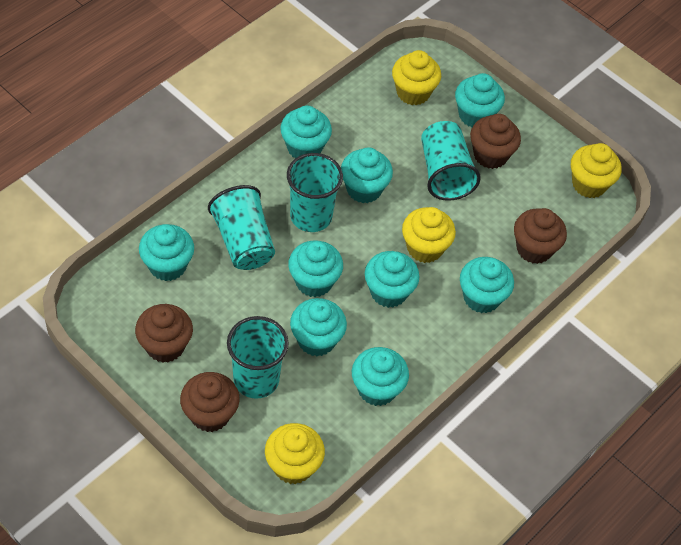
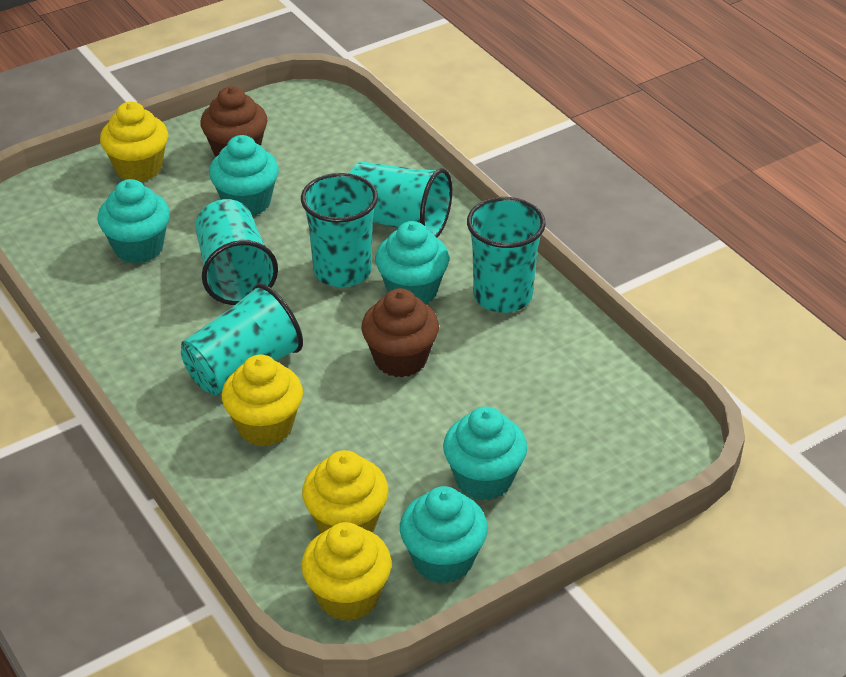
brown cupcake: [135,304,193,363] [180,372,240,432] [470,114,521,169] [514,208,567,264] = 4 -> [200,86,267,157] [361,288,439,377] = 2
turquoise cup: [208,185,275,270] [227,316,289,399] [287,153,343,232] [421,121,481,201] = 4 -> [181,284,303,395] [195,199,278,305] [301,173,378,287] [349,161,452,238] [467,197,546,313] = 5
turquoise cupcake: [139,224,194,281] [280,106,332,158] [288,240,343,297] [290,298,347,356] [341,147,393,203] [352,347,409,406] [365,251,420,308] [455,73,505,127] [460,257,514,313] = 9 -> [97,179,170,263] [209,135,279,216] [375,221,449,304] [400,486,488,584] [443,407,527,500] = 5

